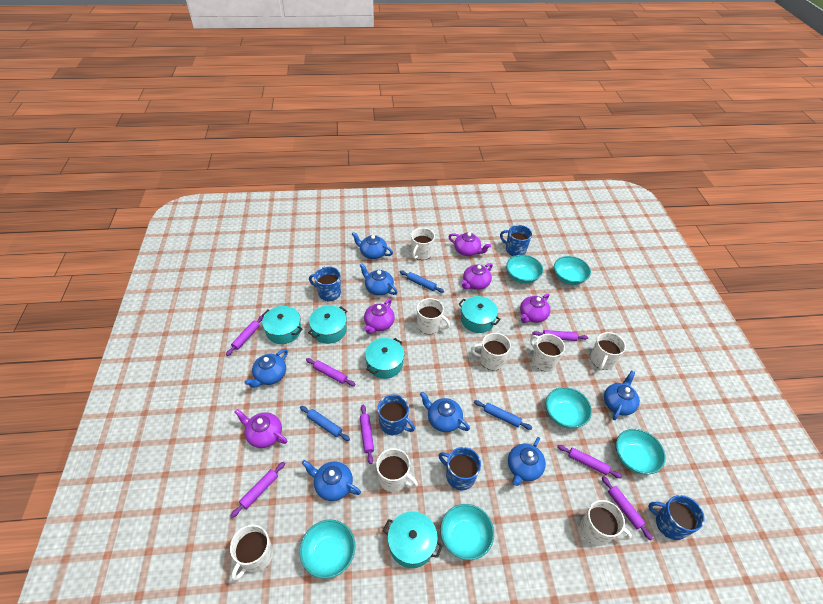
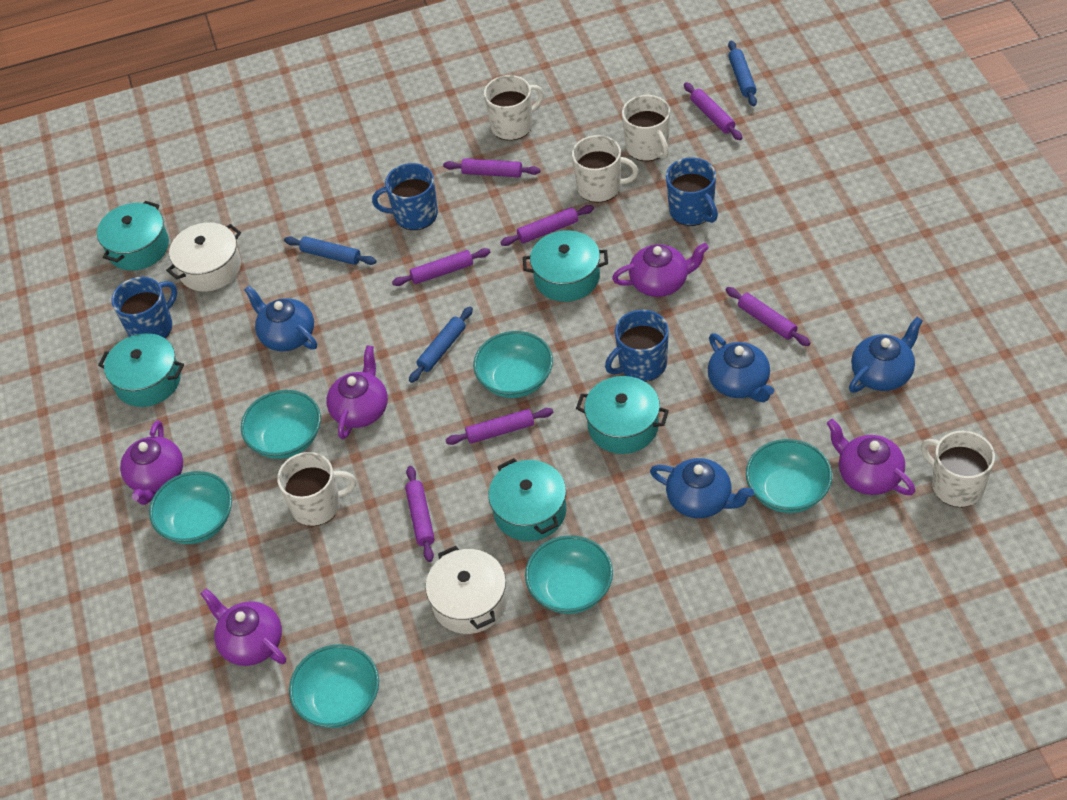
blue mug: [309,266,341,301] [377,394,415,435] [439,447,481,490] [500,225,532,256] [648,495,705,540] = 5 -> [111,277,177,338] [372,163,438,230] [605,310,669,382] [666,157,718,226] = 4
blue teapot: [244,349,288,388] [302,460,361,501] [352,232,393,259] [360,263,397,295] [420,391,470,432] [508,437,546,486] [604,370,640,420] = 7 -> [244,286,317,351] [650,458,754,518] [708,333,774,402] [849,317,923,393] = 4
white mug: [230,525,273,581] [376,448,418,492] [411,228,435,260] [417,298,450,334] [471,333,511,370] [530,334,565,371] [580,500,632,546] [590,332,626,370] = 8 -> [277,452,356,526] [484,75,544,141] [572,135,638,203] [622,95,670,161] [921,431,995,507] = 5
white pot: none = 0 -> [166,222,241,292] [425,546,507,634] = 2

